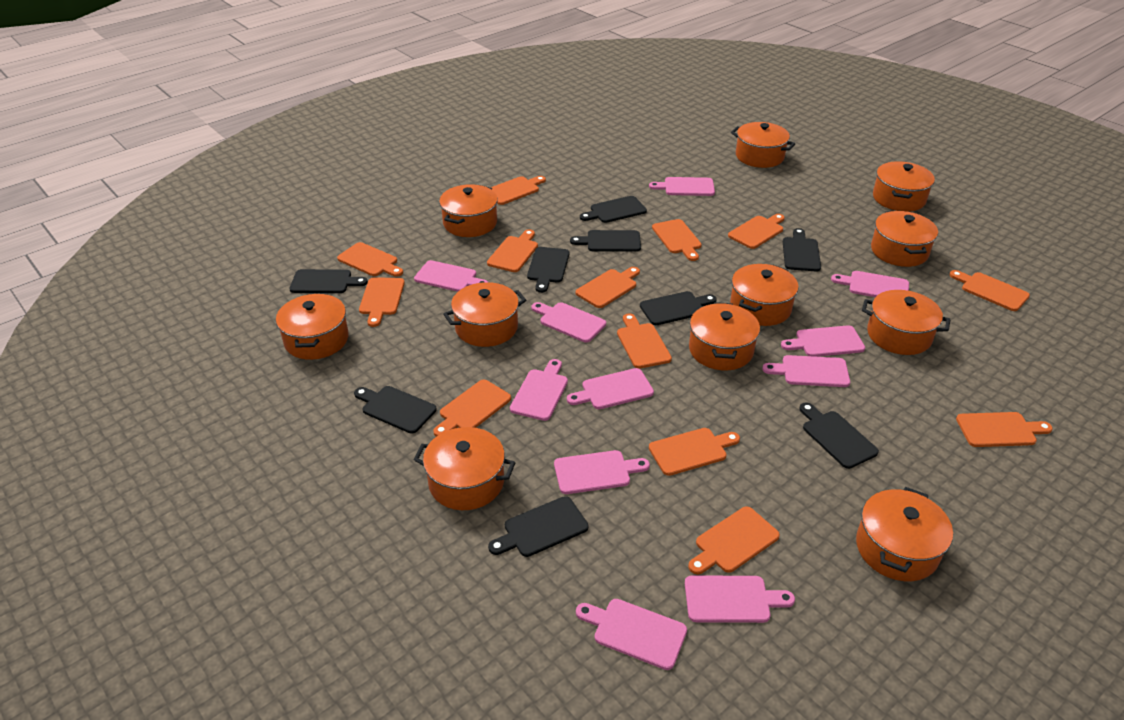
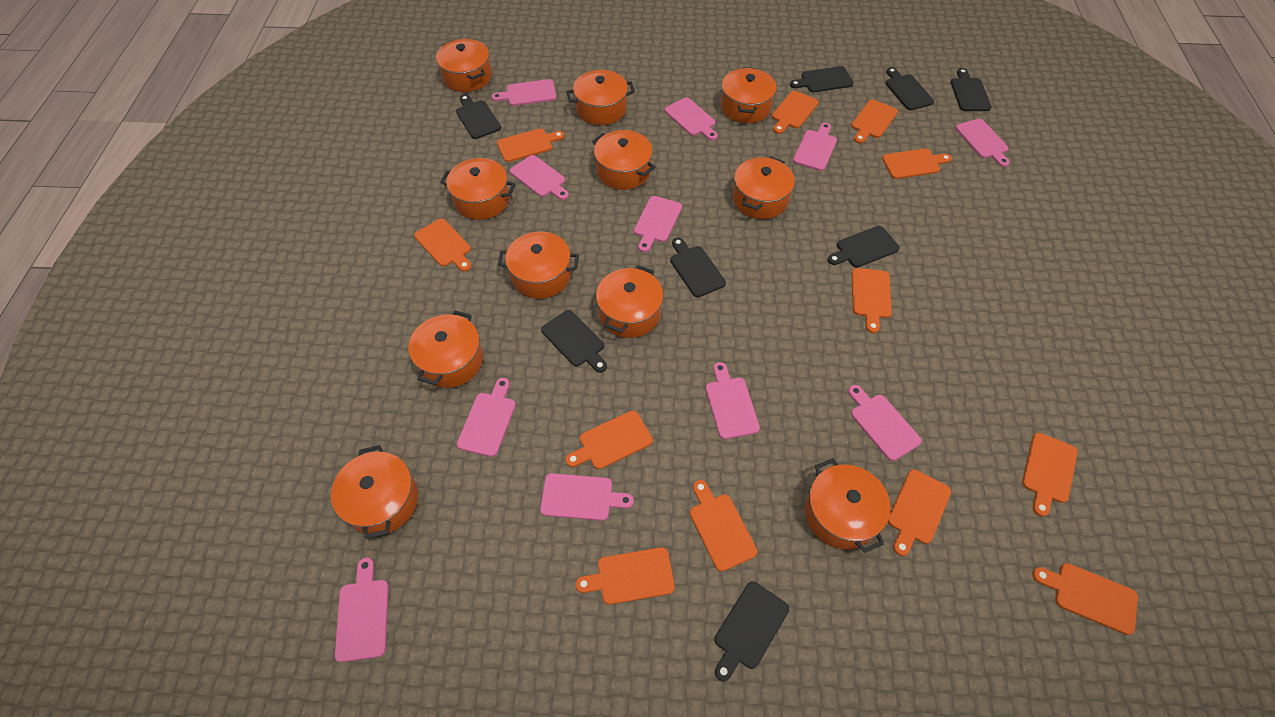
black cutting board: [289,269,368,293] [354,386,437,434] [488,496,588,557] [527,247,569,293] [570,230,641,252] [580,196,647,223] [640,291,717,325] [783,228,821,271] [799,402,879,469] = 9 -> [456,94,501,139] [541,310,607,373] [670,237,726,297] [714,581,789,682] [790,66,854,93] [827,226,900,268] [886,67,934,111] [951,68,991,111] = 8
orange cutting board: [337,242,403,277] [359,277,405,327] [433,380,511,437] [487,229,538,272] [490,176,546,205] [575,267,640,308] [617,313,672,369] [649,428,740,476] [652,219,702,261] [688,506,780,574] [728,214,785,249] [949,270,1030,311] [956,412,1053,447] = 13 -> [414,219,471,272] [497,128,565,162] [566,410,653,469] [576,547,675,605] [690,480,758,572] [772,91,818,134] [851,100,898,143] [852,268,892,333] [882,149,952,179] [888,469,951,556] [1022,433,1078,517] [1032,563,1138,635] = 12

